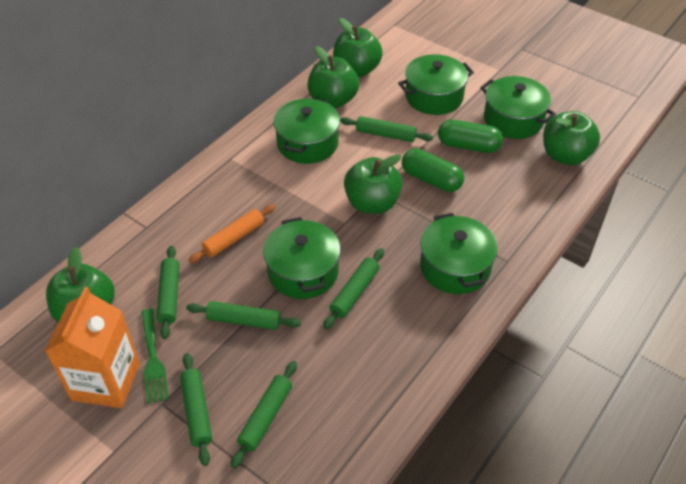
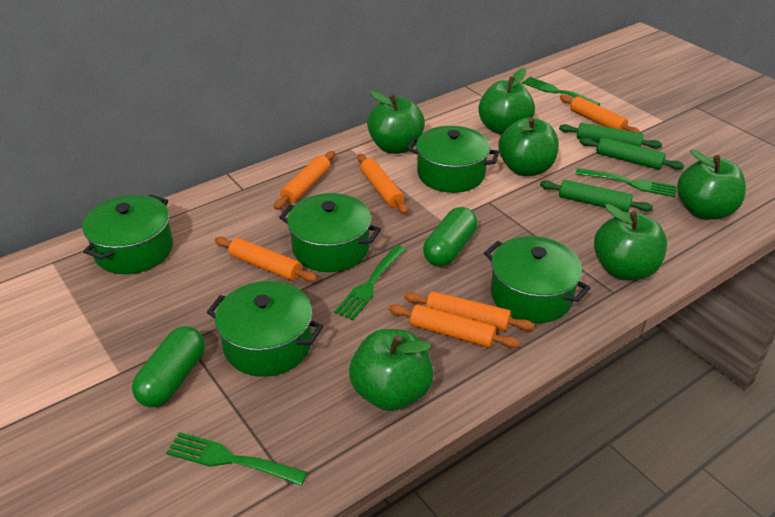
green apple: [46,247,115,322] [307,46,359,108] [333,18,383,77] [344,154,403,214] [543,111,600,165] = 5 -> [349,329,434,411] [367,91,425,154] [478,68,535,135] [499,117,559,176] [594,204,667,280] [677,149,746,220] = 6
green fork: [141,308,169,404] = 1 -> [166,432,307,486] [334,245,406,320] [522,77,600,105] [576,168,677,197] = 4
green rolling pin: [156,246,180,339] [180,353,212,466] [186,301,301,330] [231,361,297,468] [323,248,384,329] [340,116,433,142] = 6 -> [540,180,653,212] [559,123,662,149] [579,137,684,170] = 3
orange carton: [45,287,140,408] = 1 -> none = 0
orange rolling pin: [189,204,276,263] = 1 -> [215,237,318,282] [274,151,335,210] [358,154,408,214] [389,304,520,348] [404,291,535,331] [560,95,641,133] = 6

